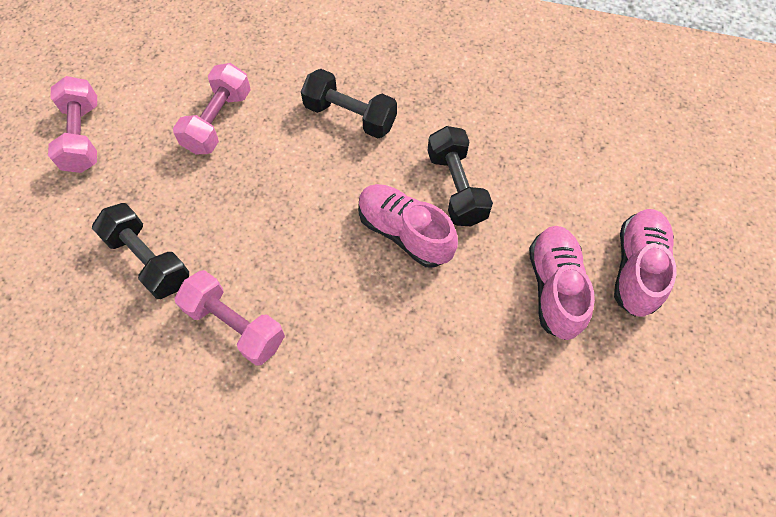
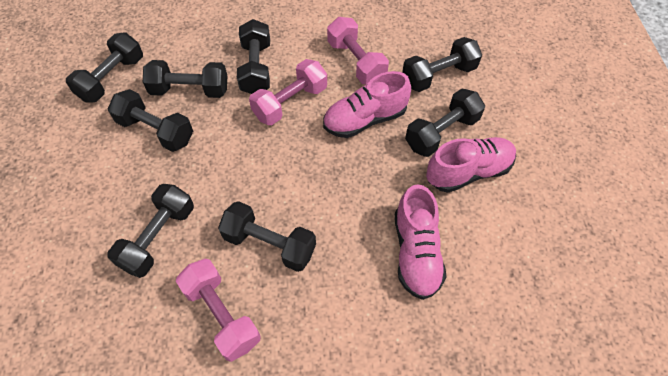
black dumbbell: [92,203,189,299] [301,69,397,138] [427,126,493,226] = 3 -> [66,32,143,103] [107,184,194,278] [108,89,193,152] [143,60,227,98] [218,201,316,272] [237,19,270,94] [402,37,482,92] [405,89,485,157] = 8

